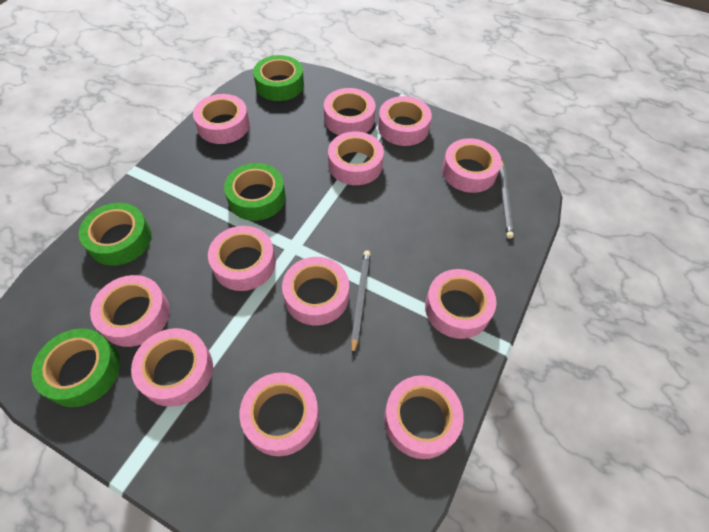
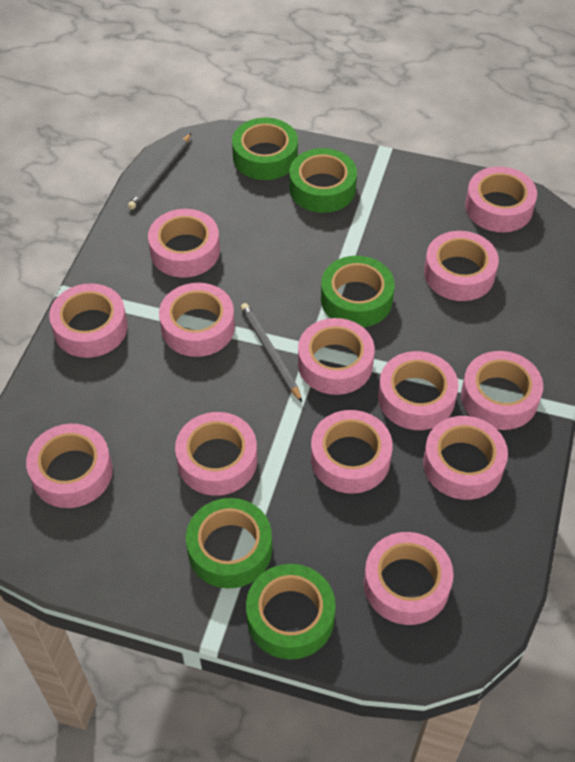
green tape: [31,328,120,407] [79,203,152,266] [224,163,286,221] [253,55,304,101] = 4 -> [186,498,272,589] [232,118,298,180] [246,564,336,660] [289,148,357,213] [321,256,395,327] = 5
pink tape: [90,275,170,347] [131,328,213,407] [193,94,250,144] [208,226,276,291] [239,372,319,456] [282,257,349,325] [324,88,376,135] [328,131,384,185] [378,96,432,146] [384,375,464,459] [425,269,497,339] [442,138,502,193] = 12 -> [26,424,113,508] [49,283,127,358] [148,209,220,278] [159,283,235,357] [175,412,257,496] [298,318,375,395] [311,410,393,494] [364,532,454,625] [378,351,458,430] [423,416,508,500] [424,231,499,301] [461,351,543,430] [465,167,537,232] = 13

